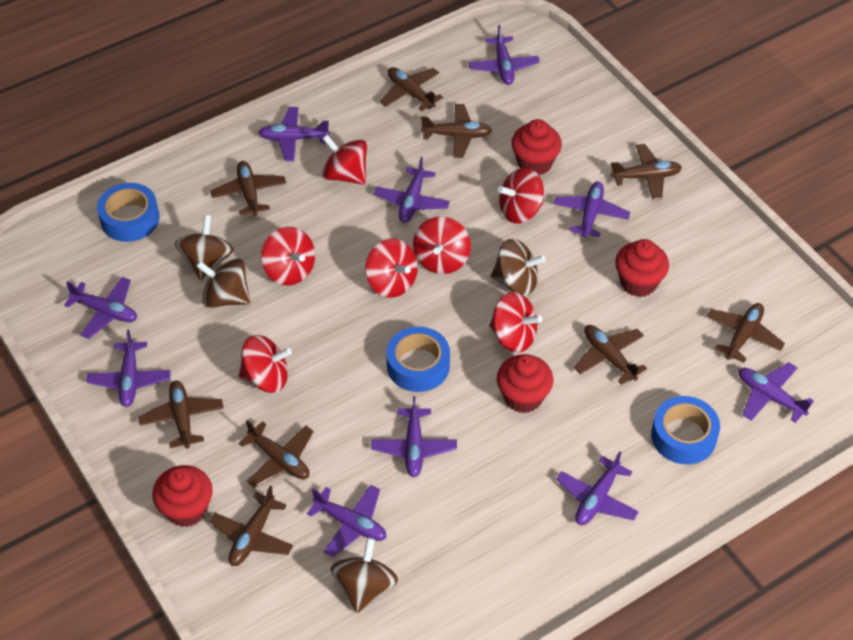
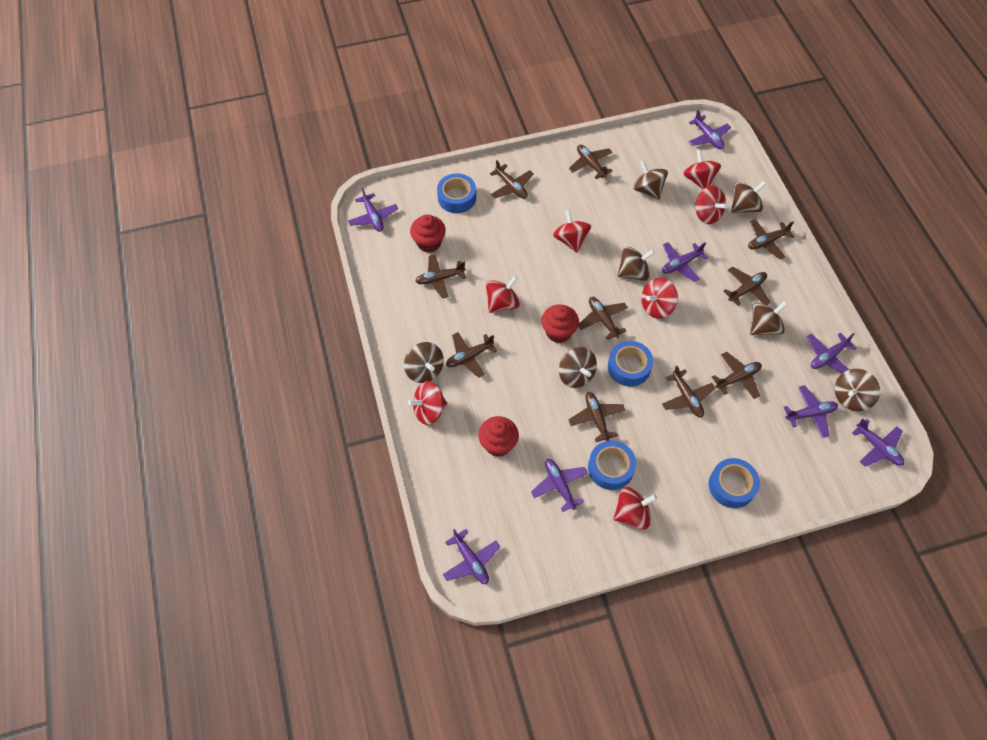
blue tape: [97,183,159,242] [386,327,450,392] [651,396,720,465] = 3 -> [437,173,476,213] [588,441,636,490] [608,341,653,386] [709,458,760,508] = 4
brown plane: [138,381,224,449] [209,486,293,566] [210,161,286,216] [239,420,314,488] [380,67,443,111] [421,104,492,158] [574,325,647,385] [611,144,682,201] [706,303,785,363] = 9 -> [415,254,466,299] [446,332,497,378] [490,160,533,199] [568,392,626,442] [569,145,613,179] [579,297,628,340] [662,366,715,417] [712,352,762,399] [723,267,771,306] [748,219,795,260] = 10
brown spinning top: [175,215,234,281] [196,258,250,308] [330,537,398,613] [491,239,546,296] = 4 -> [404,342,444,383] [559,347,597,388] [617,247,655,281] [633,160,668,199] [731,181,766,213] [750,301,788,335] [835,369,880,411] = 7
purple plane: [64,277,137,339] [86,330,171,407] [258,107,330,161] [307,485,387,557] [371,396,457,477] [374,157,450,223] [469,25,540,85] [554,182,630,238] [556,451,639,525] [739,362,814,423] = 10 -> [348,188,398,232] [443,529,500,584] [531,459,588,512] [662,242,708,282] [688,110,731,149] [784,385,838,438] [807,333,857,374] [852,419,904,467] = 8
red cupcake: [152,465,213,527] [497,354,553,413] [511,119,562,176] [615,239,669,297] = 4 -> [410,214,446,253] [478,416,519,457] [541,304,579,343] = 3

